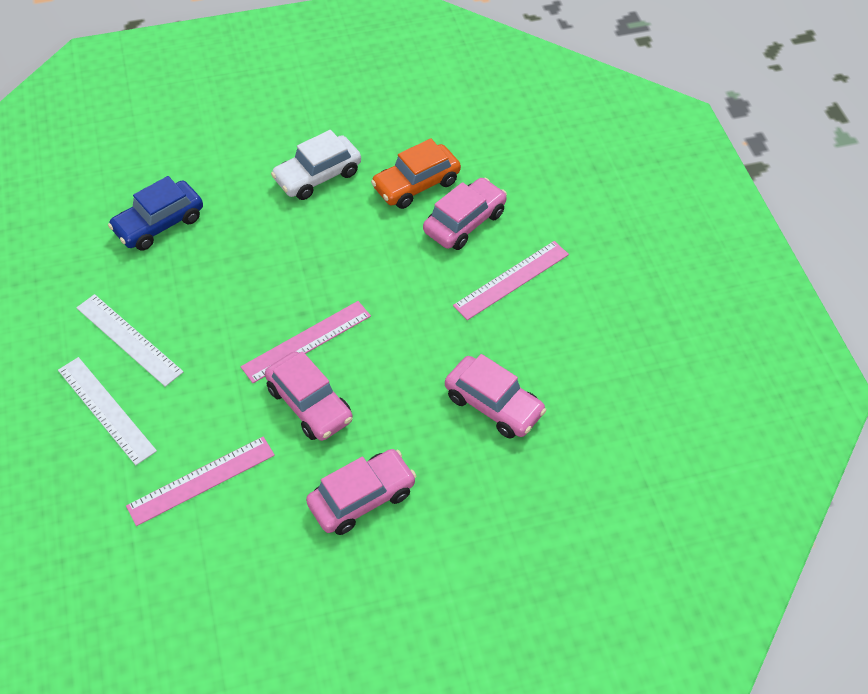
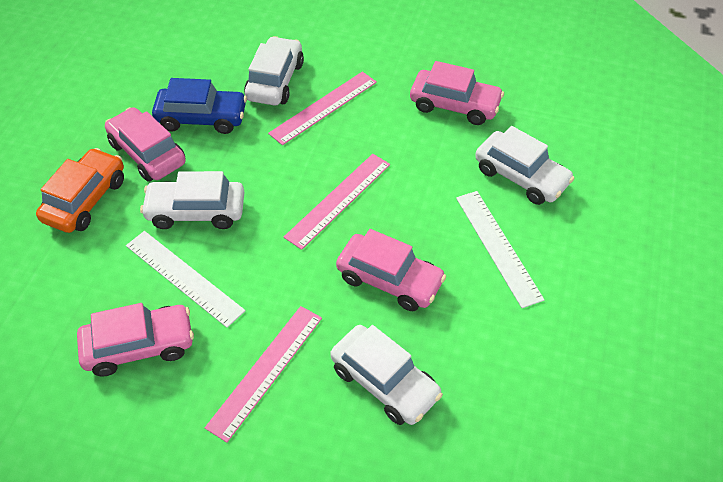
white car: [271,130,361,200] = 1 -> [140,171,244,229] [244,36,304,105] [330,325,443,425] [475,126,575,205] = 4

